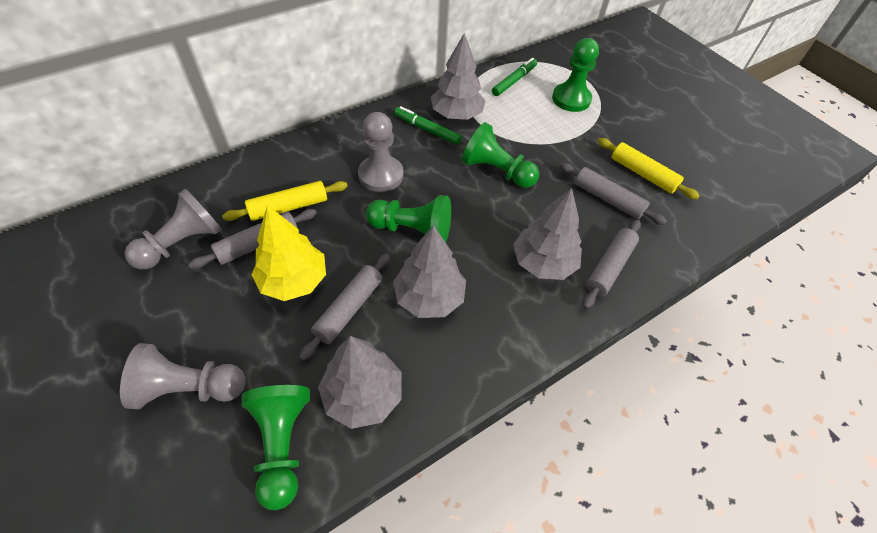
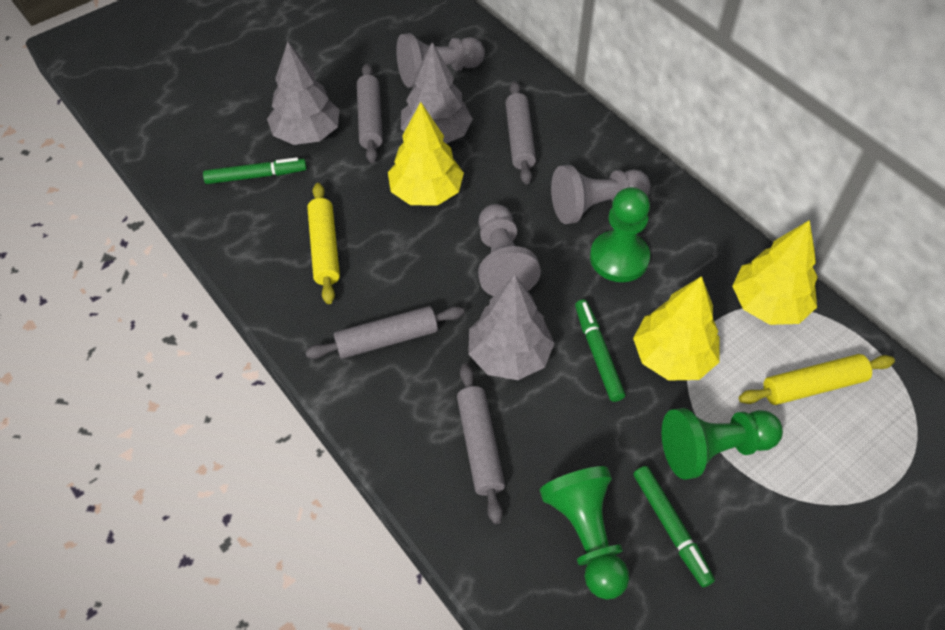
green marker: [394,106,462,145] [492,58,537,96] = 2 -> [203,157,307,184] [575,299,625,402] [633,466,715,587] = 3
green pawn: [242,385,310,510] [366,195,451,242] [462,122,539,188] [552,38,599,112] = 4 -> [540,466,629,600] [590,187,650,282] [662,408,783,479] = 3
grey tree: [318,336,402,429] [393,225,466,318] [431,33,486,120] [513,188,582,280] = 4 -> [267,41,340,145] [401,42,473,144] [468,275,555,380] = 3
yellow tree: [251,205,326,301] = 1 -> [388,102,464,205] [633,276,720,381] [732,220,818,325] = 3

